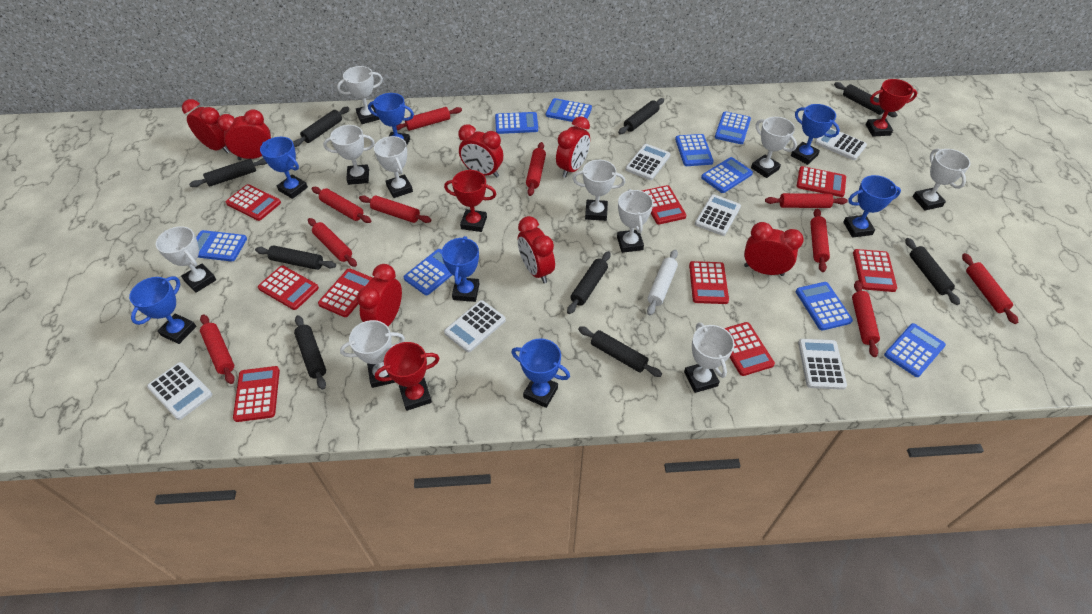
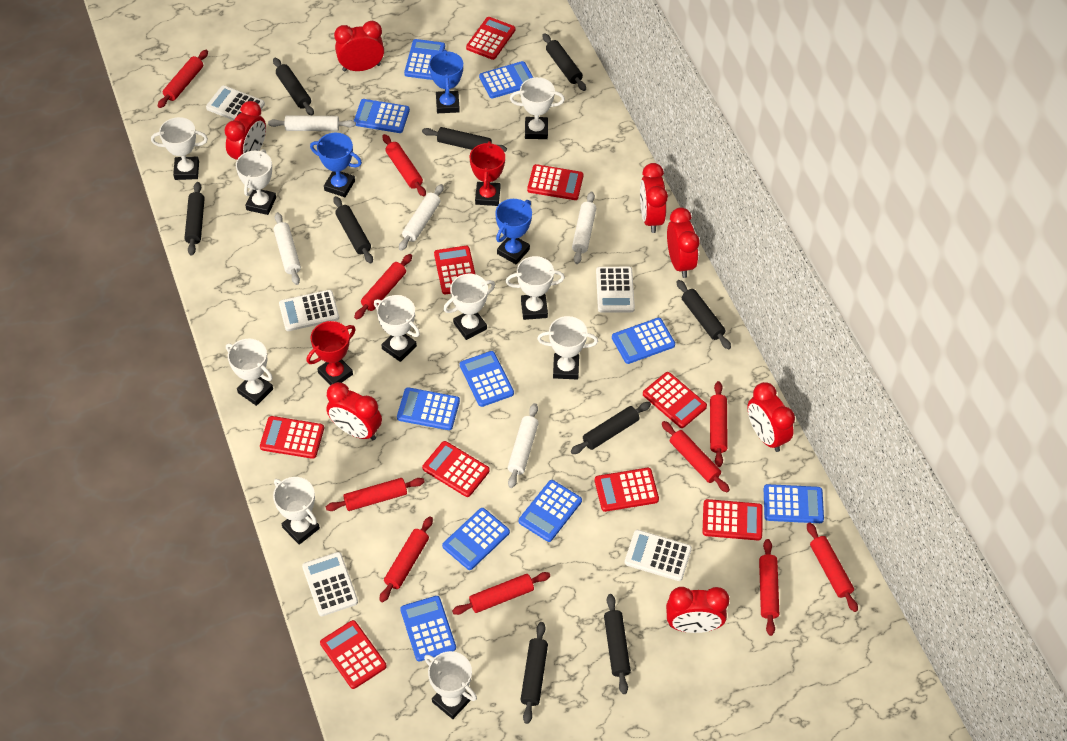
blue calculator: [196,230,247,261] [404,249,452,295] [495,112,538,134] [546,98,592,122] [675,134,714,166] [701,157,753,193] [715,111,751,144] [796,282,853,331] [884,323,946,377] = 9 -> [354,99,410,133] [397,387,460,430] [400,596,456,661] [404,39,445,80] [442,508,510,570] [460,351,514,407] [479,61,533,98] [519,480,582,542] [612,318,675,364] [764,484,824,523] = 10
blue trophy: [129,276,196,344] [260,137,308,199] [368,93,414,145] [441,236,479,302] [511,338,570,408] [791,104,840,165] [843,175,901,238] = 7 -> [310,133,362,197] [429,50,463,113] [495,199,532,265] = 3
red trophy: [375,342,440,411] [444,170,496,232] [866,79,917,137] = 3 -> [307,321,356,385] [470,141,505,206] = 2
white calculator: [147,362,212,420] [444,300,506,352] [626,144,671,180] [695,194,741,236] [798,339,847,390] [815,128,867,160] = 6 -> [206,86,265,120] [279,290,339,331] [302,552,358,616] [596,267,635,313] [625,530,692,581] = 5
white rolling pin: [647,250,678,315] = 1 -> [268,115,356,131] [274,212,301,285] [399,184,444,251] [508,403,539,488] [572,192,596,264] = 5

